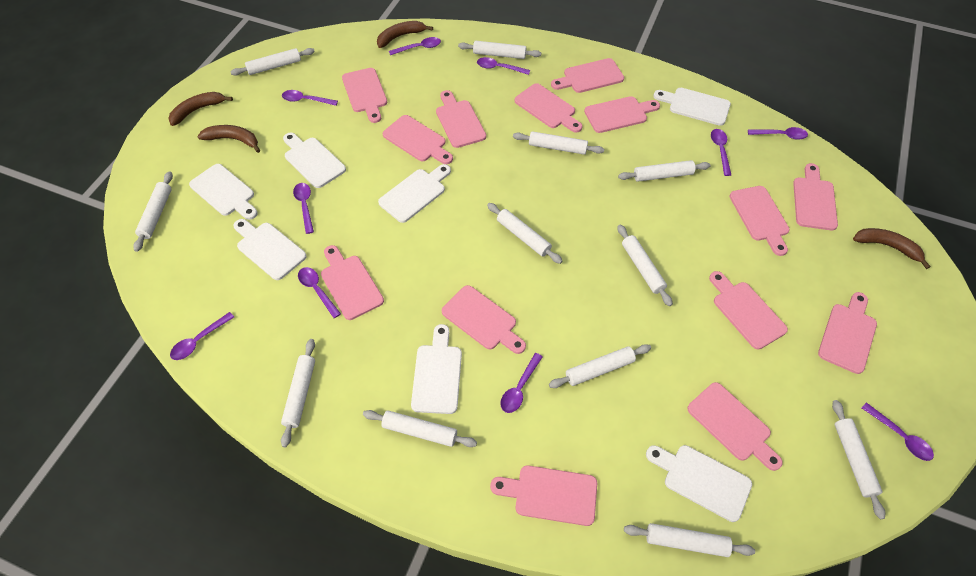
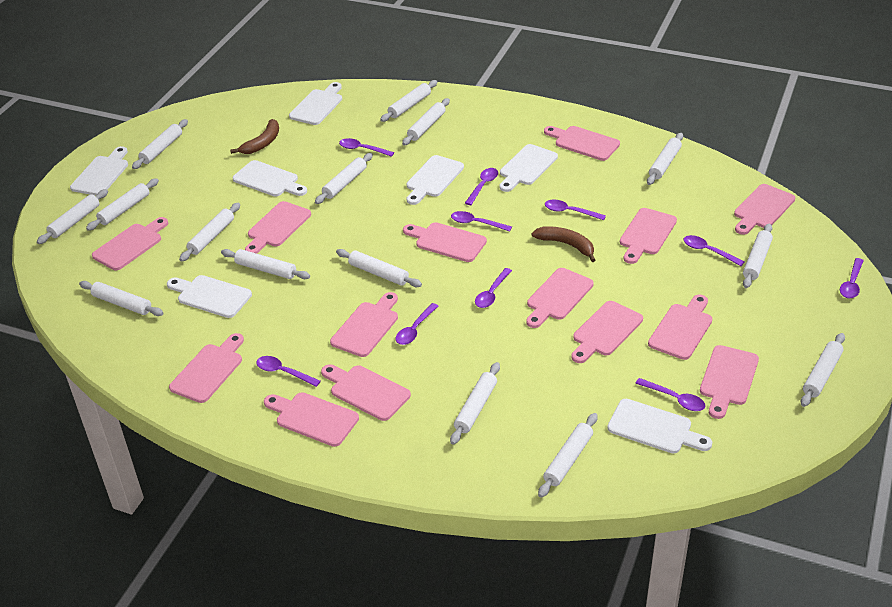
brown banana: [168,92,233,126] [197,125,260,153] [377,21,433,48] [853,228,931,269] = 4 -> [230,119,279,154] [532,226,595,262] = 2
white rolling pin: [133,171,173,252] [231,48,315,76] [281,339,315,447] [363,410,477,447] [458,41,541,59] [487,203,562,264] [513,131,604,155] [549,344,651,388] [617,225,673,306] [618,160,711,182] [624,523,755,557] [832,400,886,519] = 12 -> [37,189,108,244] [79,281,164,316] [86,178,159,231] [132,119,188,169] [179,203,240,261] [221,249,310,279] [315,153,373,204] [336,249,422,287] [380,80,438,122] [402,98,450,145] [450,362,500,445] [538,413,598,498] [647,133,683,185] [743,223,773,288] [801,333,845,407] = 15

